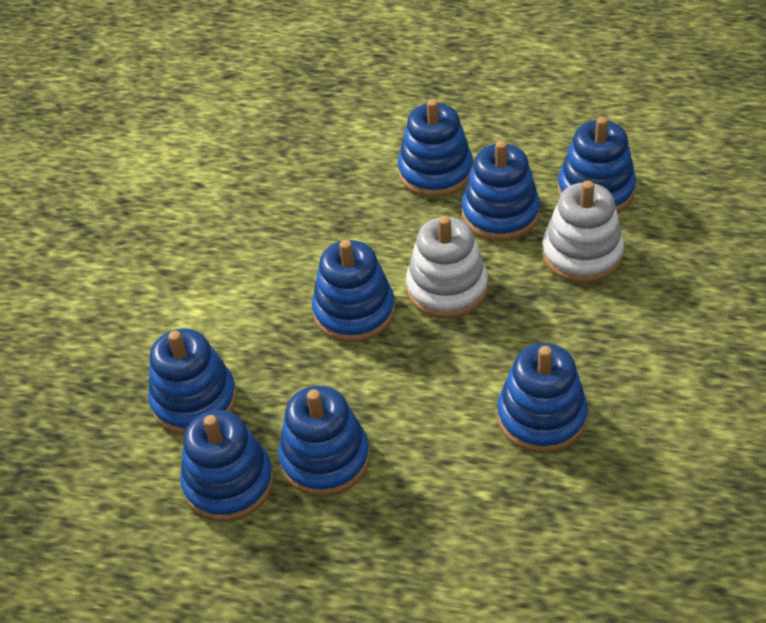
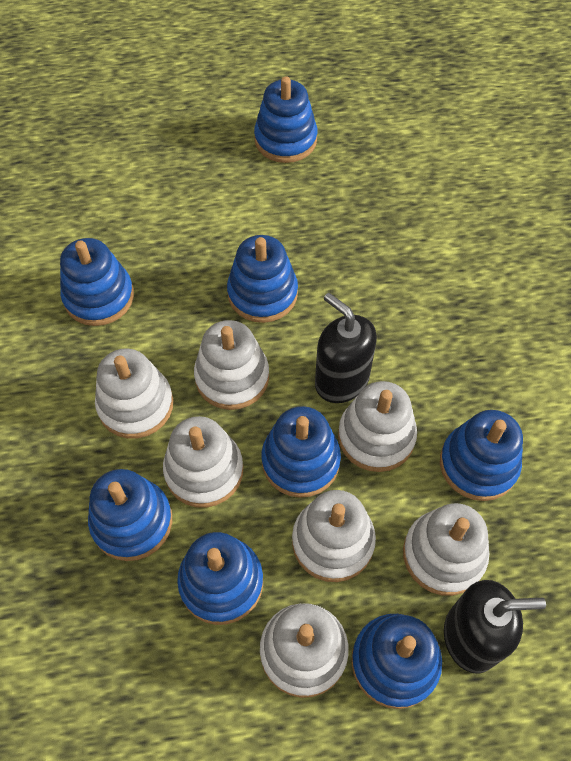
black soap dispenser: none = 0 -> [315,293,377,403] [444,580,546,674] = 2
white stacking toy: [406,216,488,319] [542,180,624,283] = 2 -> [95,349,173,439] [163,416,243,508] [194,320,269,410] [260,603,349,698] [292,490,376,582] [338,381,417,472] [403,503,489,596] = 7

